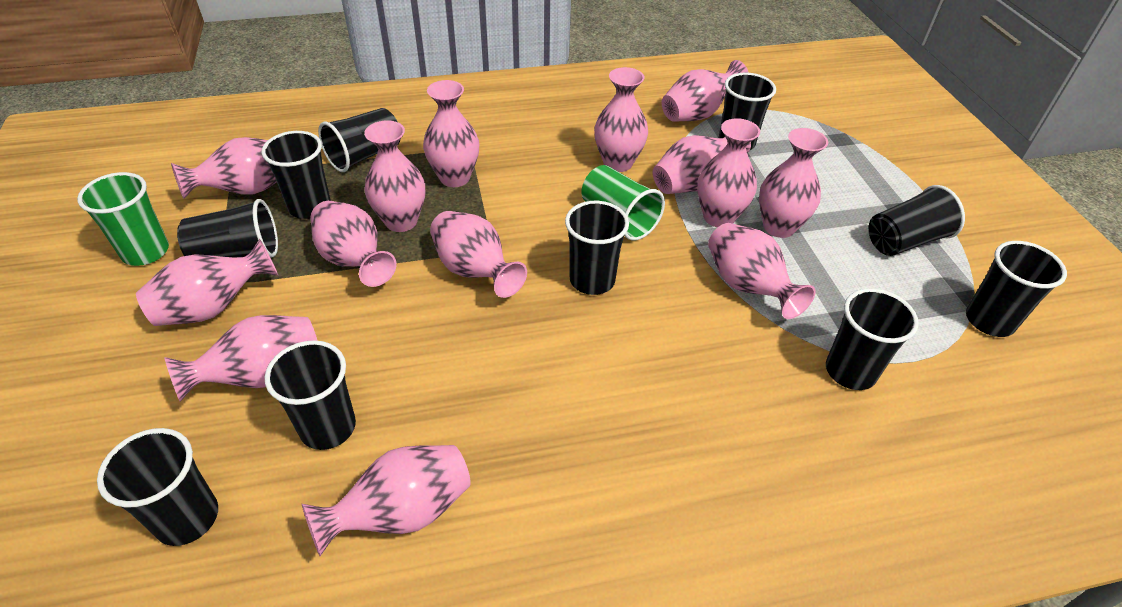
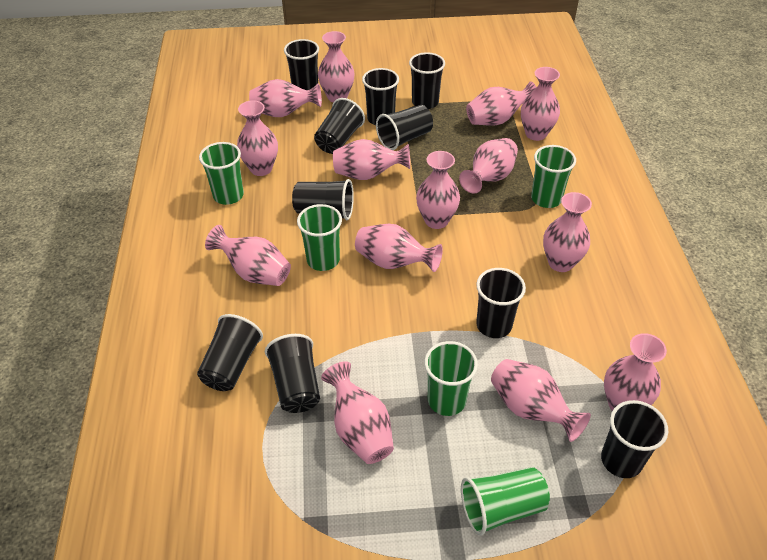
green cup: [77,172,169,266] [582,165,665,241] = 2 -> [199,142,244,205] [297,204,342,271] [424,341,478,416] [461,467,550,536] [531,145,576,208] = 5

